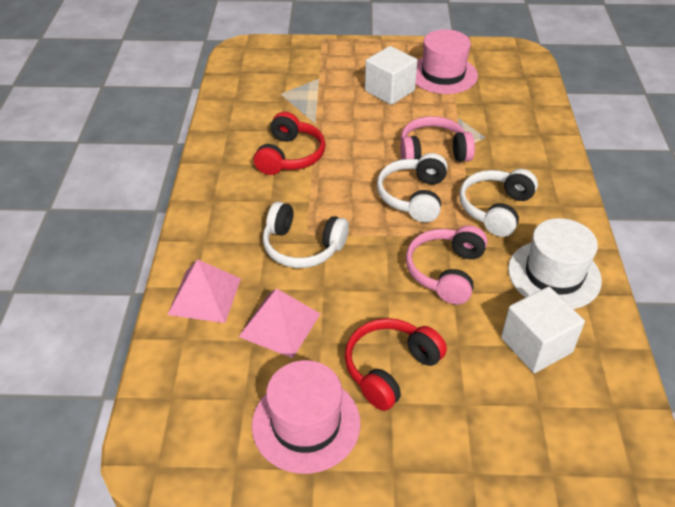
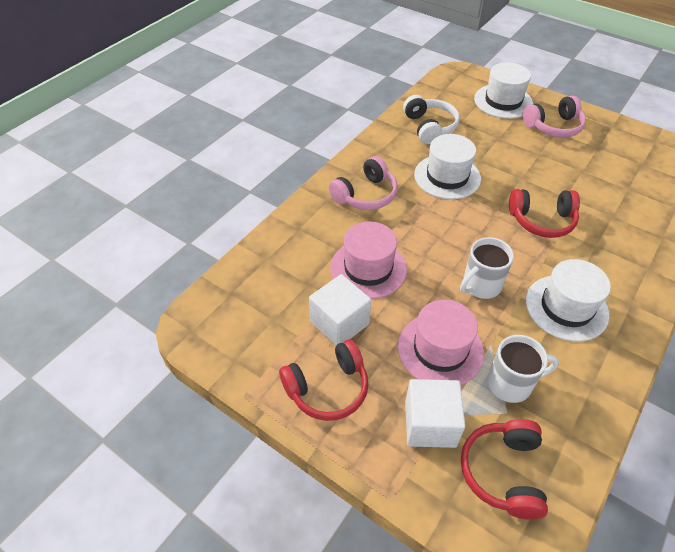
pink pyramid: [167,259,241,323] [239,288,320,358] = 2 -> none = 0
red headphones: [254,112,326,175] [345,318,447,411] = 2 -> [279,340,369,421] [461,419,548,520] [509,189,580,238] = 3
white hat: [508,218,602,309] = 1 -> [414,134,481,199] [474,62,533,119] [526,259,611,342] = 3
white headphones: [263,201,349,268] [377,153,448,222] [459,169,538,237] = 3 -> [403,95,460,144] = 1
white mug: none = 0 -> [460,237,514,299] [487,335,559,403] = 2

